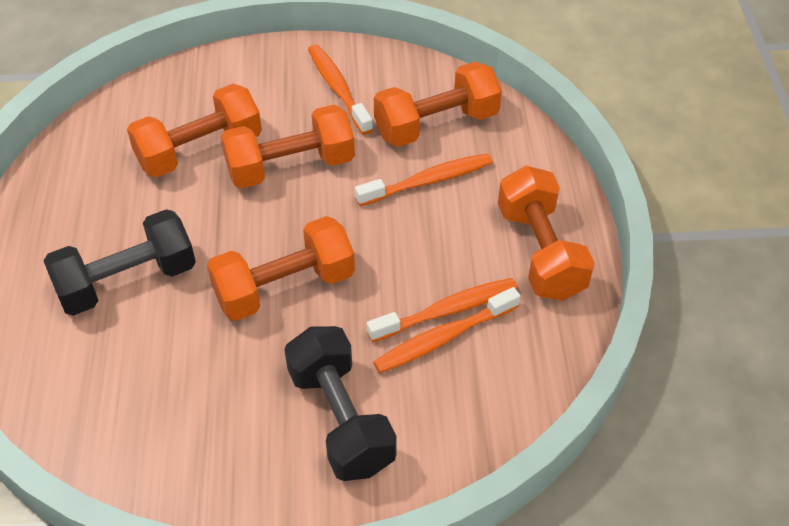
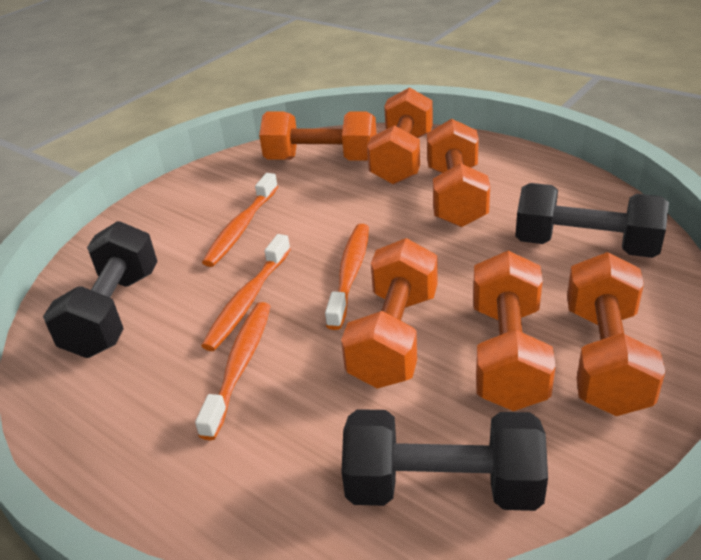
black dumbbell: [43,209,196,316] [284,326,397,481] = 2 -> [43,221,157,358] [341,409,548,511] [515,183,669,258] = 3
orange dumbbell: [127,84,262,178] [207,216,355,321] [221,105,355,189] [374,62,502,147] [498,166,595,301] = 5 -> [259,112,376,161] [341,238,437,389] [367,87,433,185] [427,119,490,227] [473,251,556,411] [567,252,665,416] = 6

